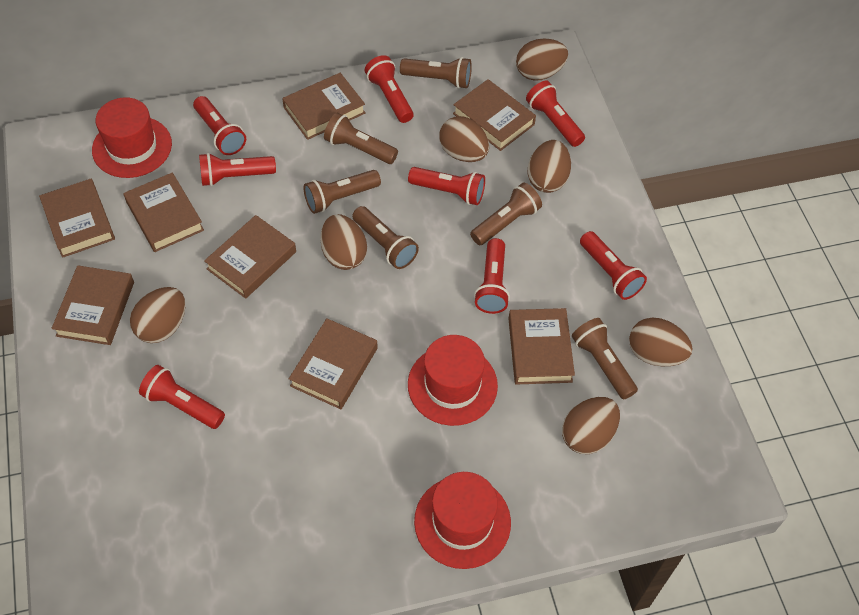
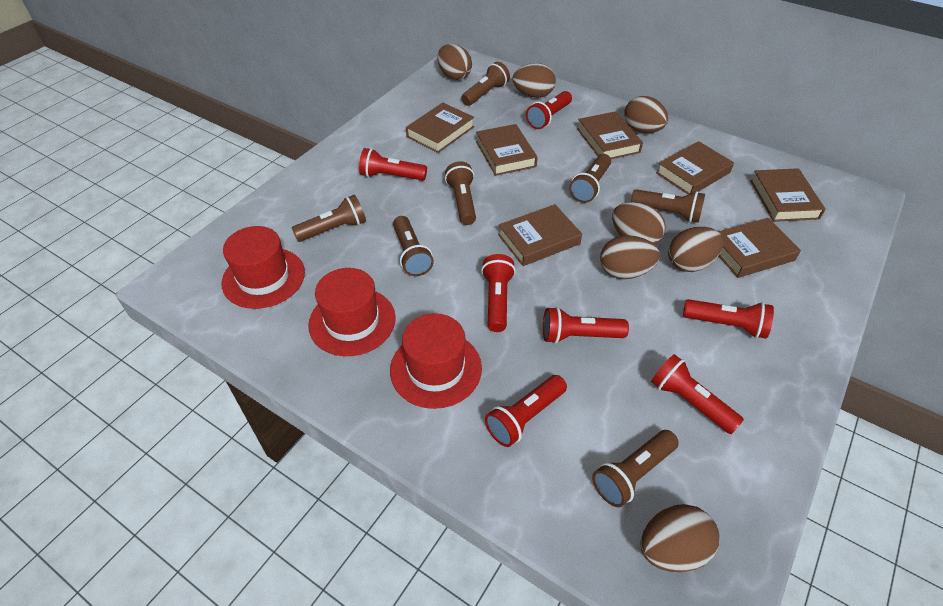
brown book: [39,179,115,258] [52,265,134,345] [124,172,204,252] [204,215,296,299] [282,73,365,140] [289,318,378,409] [453,79,536,151] [508,308,575,385] = 8 -> [406,103,474,153] [476,124,538,176] [498,204,582,266] [577,111,643,159] [656,141,734,195] [718,218,801,278] [750,168,826,222] = 7
brown flashlight: [303,170,381,214] [324,113,398,164] [352,206,419,269] [400,57,472,89] [470,183,542,245] [572,318,638,399] = 6 -> [292,195,366,242] [393,216,434,276] [445,161,476,225] [461,62,510,106] [569,154,611,203] [592,430,679,507] [631,189,705,223] = 7
red flashlight: [139,365,225,429] [193,96,246,155] [199,153,276,186] [365,55,414,123] [408,167,485,205] [474,238,510,314] [526,81,585,147] [580,231,647,300] = 8 -> [359,148,427,181] [481,254,516,332] [485,375,567,447] [526,91,572,129] [543,307,629,344] [651,354,744,434] [683,299,774,339] = 7

